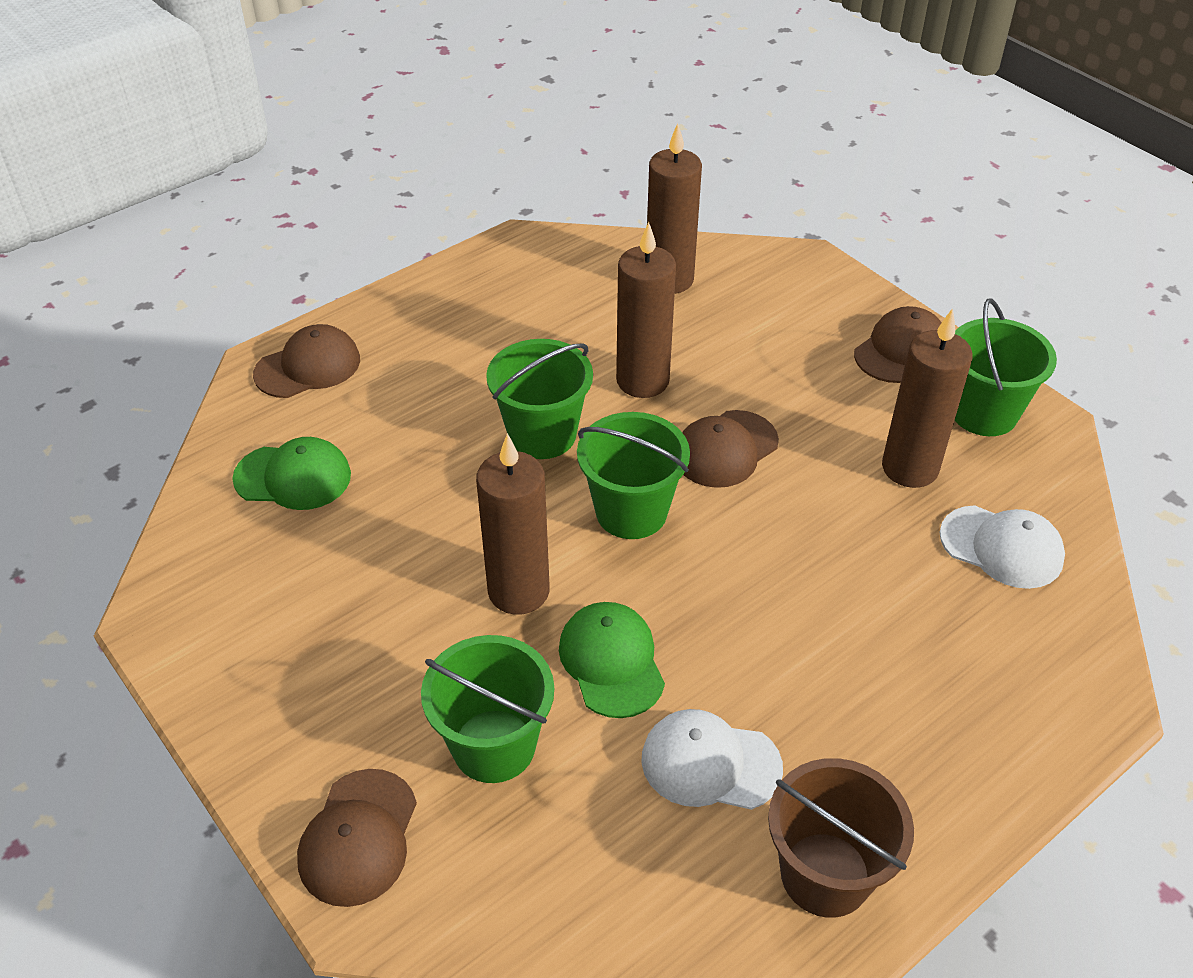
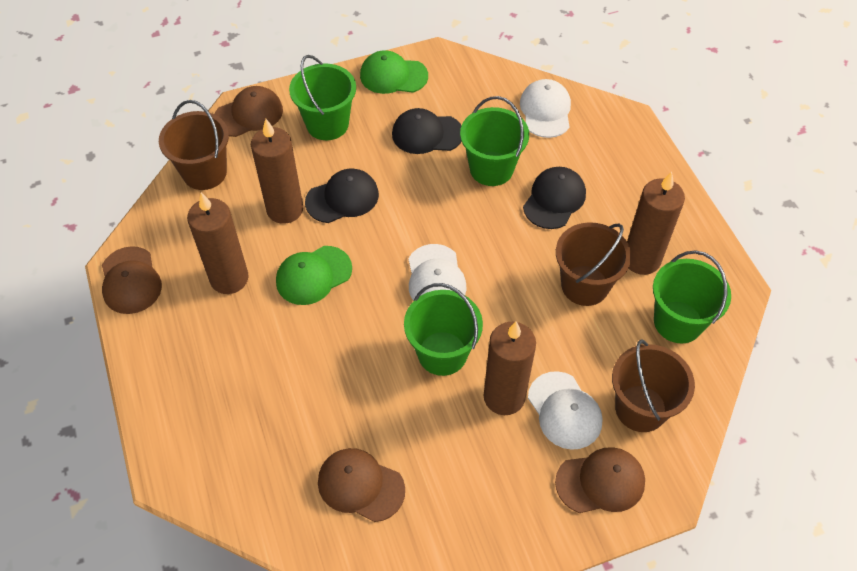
black cap: none = 0 -> [305,168,379,223] [392,108,462,154] [523,167,586,229] = 3
brown bucket: [768,758,914,918] = 1 -> [159,100,229,190] [556,222,632,306] [612,339,695,432] = 3
white cap: [641,709,783,810] [940,505,1065,589] = 2 -> [408,244,466,300] [520,79,571,138] [528,371,603,450] = 3

